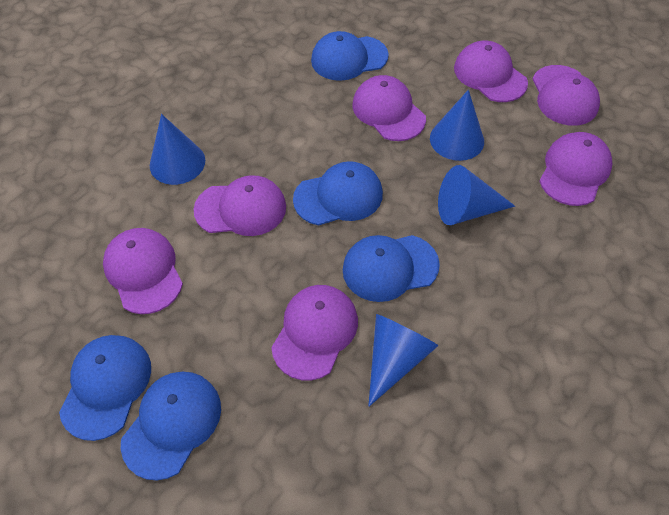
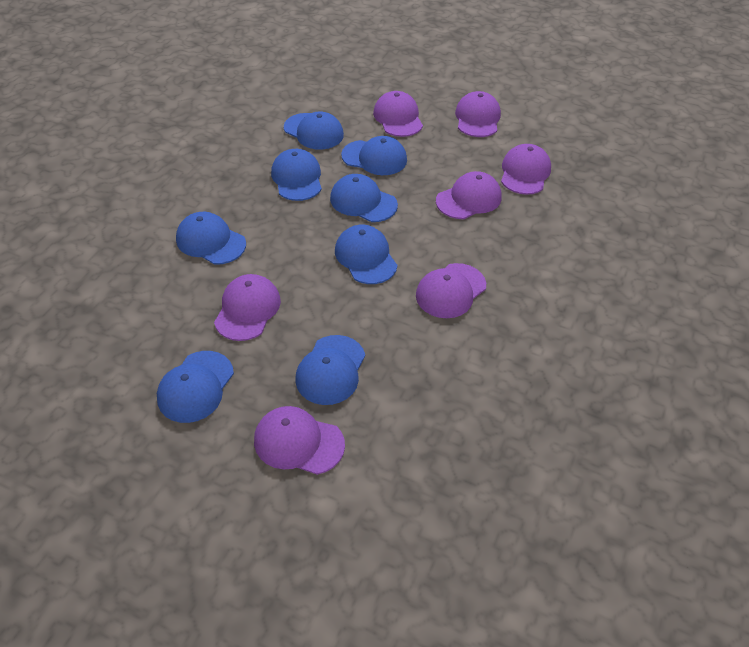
blue cap: [59,335,151,441] [121,372,221,480] [293,161,383,225] [311,31,389,81] [343,235,440,302] = 5 -> [157,351,234,423] [176,212,246,264] [271,149,322,201] [284,111,344,150] [296,335,365,405] [330,174,398,222] [335,225,398,284] [341,136,407,175] = 8
blue cone: [150,114,205,185] [368,314,438,407] [430,90,484,161] [438,165,515,225] = 4 -> none = 0

